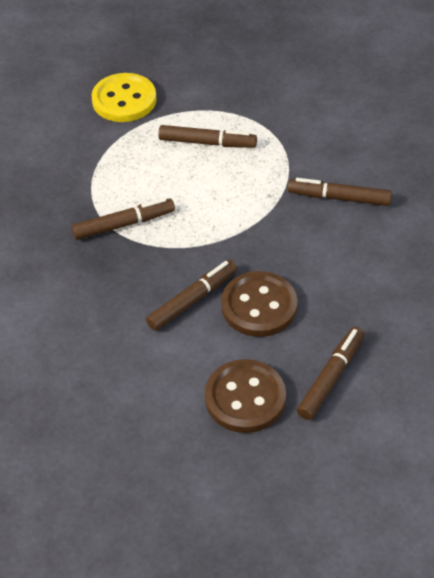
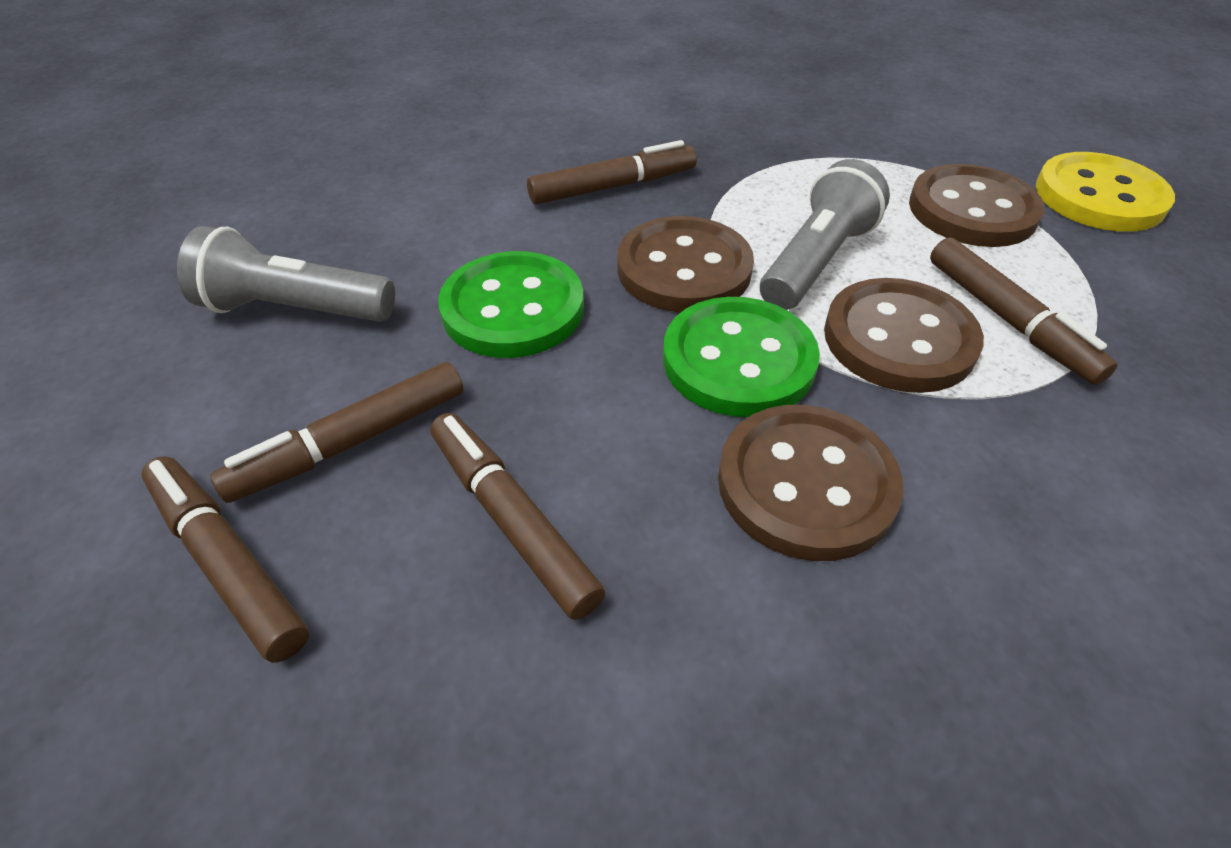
brown button: [205,359,286,433] [221,271,297,337] = 2 -> [617,216,754,313] [718,405,903,561] [824,278,984,393] [909,164,1045,247] = 4
green button: none = 0 -> [438,251,584,358] [663,297,820,417] = 2
grey flashlight: none = 0 -> [177,226,395,322] [760,159,890,310] = 2

